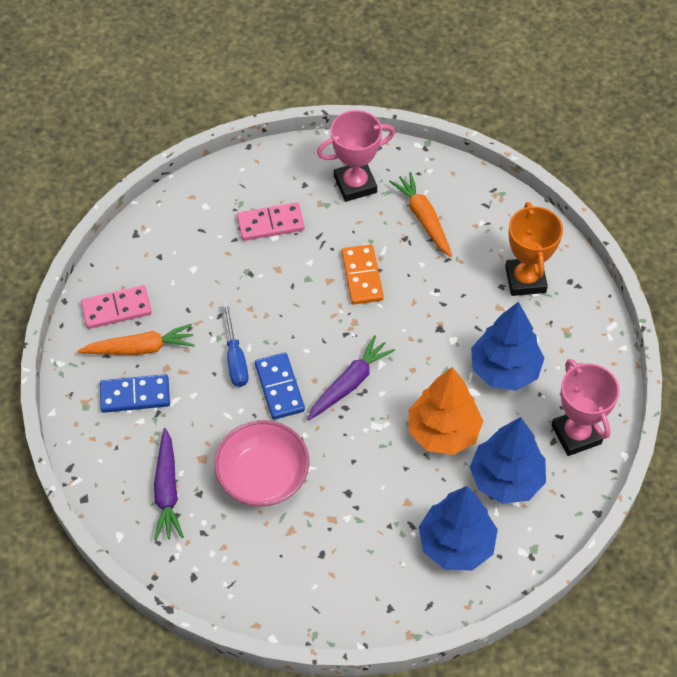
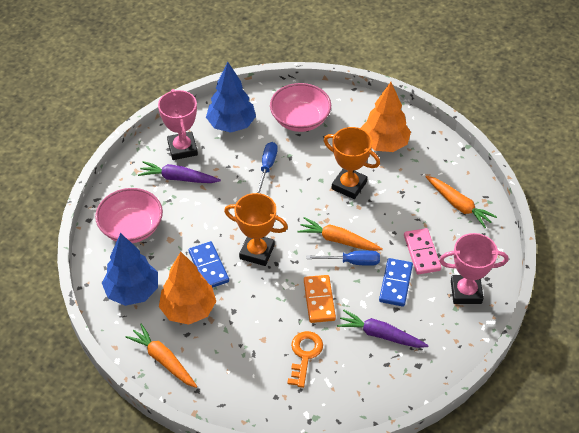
blue screwdriver: [223,303,248,387] = 1 -> [256,142,278,193] [306,250,380,266] = 2
blue tree: [419,486,498,571] [470,417,546,504] [471,302,544,391] = 3 -> [102,233,158,306] [206,62,256,133] = 2
orange carrot: [78,324,195,355] [389,172,452,257] = 2 -> [125,324,197,388] [297,217,383,251] [426,176,497,228] = 3
orange key: none = 0 -> [287,331,323,388] = 1
orange tree: [408,367,483,455] = 1 -> [159,252,216,325] [361,82,411,152] = 2
orange trophy: [505,202,563,296] = 1 -> [224,193,288,266] [324,127,380,199] = 2
pink bowl: [214,420,309,507] = 1 -> [95,188,163,243] [270,83,331,132] = 2
pink domino: [81,285,152,329] [237,202,305,241] = 2 -> [404,228,441,274] = 1

